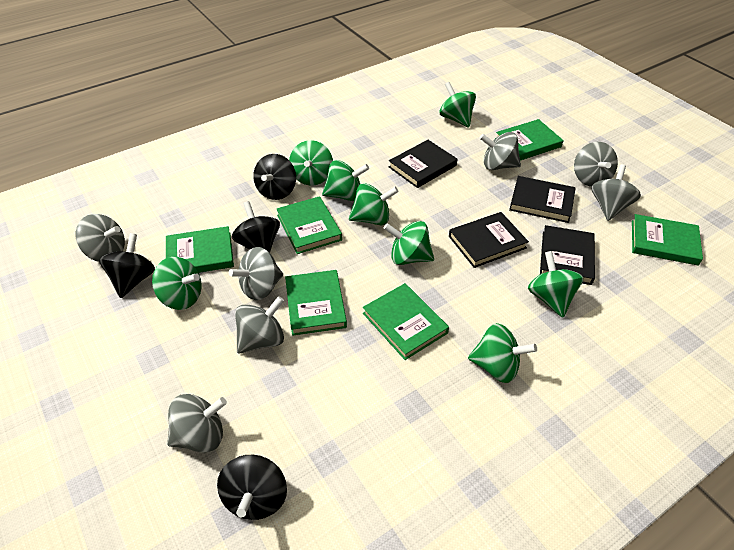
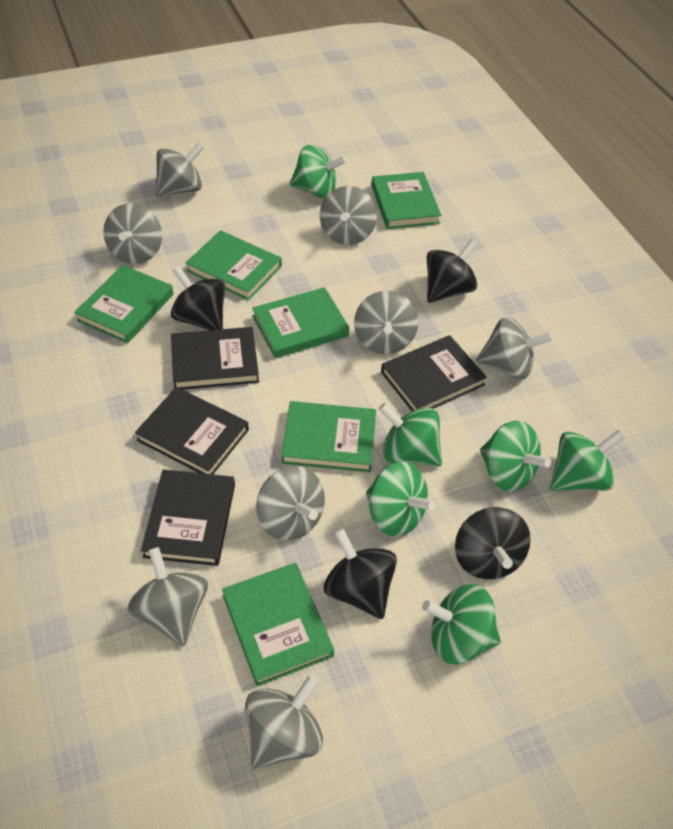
green spinning top: [152,257,202,310] [289,140,333,186] [322,160,369,201] [349,183,398,226] [384,221,434,265] [440,82,476,127] [468,323,537,383] [528,251,584,318] = 8 -> [290,145,347,198] [366,461,435,537] [379,403,442,467] [422,584,501,665] [480,420,551,492] [550,430,625,491] = 6
grey spinning top: [76,214,125,262] [167,394,227,453] [229,247,283,300] [235,296,284,354] [480,132,521,170] [574,142,618,187] [592,164,641,221] = 7 -> [103,203,162,264] [127,547,208,647] [155,143,204,197] [245,675,323,769] [256,466,325,540] [320,186,377,245] [354,291,418,354] [476,317,553,380] = 8

